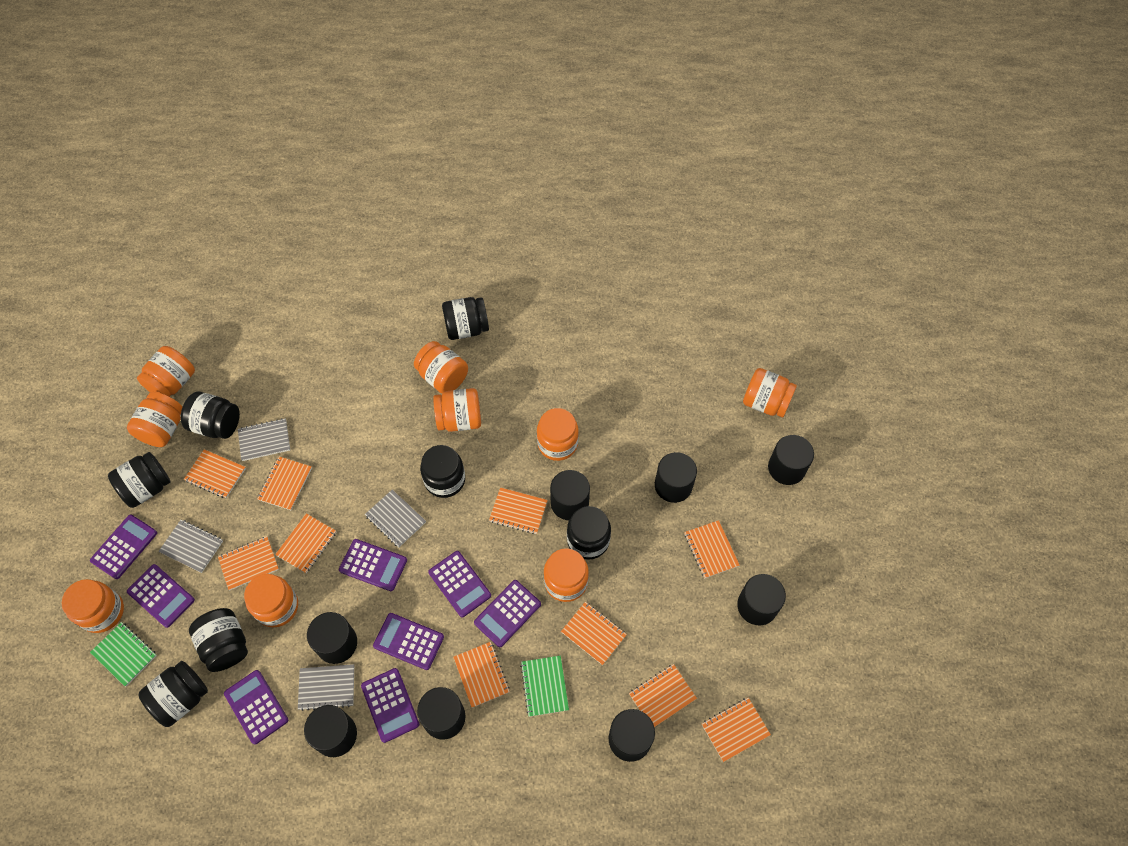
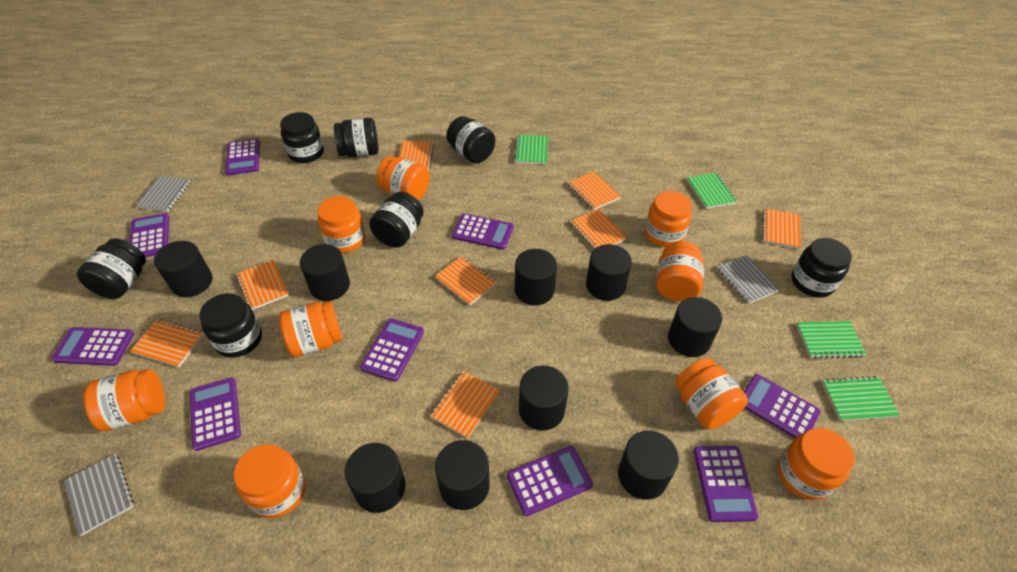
black cylinder: [304,705,357,757] [307,612,357,664] [417,687,466,740] [550,470,590,520] [609,709,655,762] [655,452,697,503] [737,574,786,626] [768,435,814,485] = 8 -> [154,241,213,297] [300,244,350,301] [345,443,405,513] [435,440,490,510] [515,249,557,305] [519,366,569,430] [586,244,632,301] [618,431,679,500] [668,297,722,357] = 9
green notebook: [90,622,157,686] [520,656,569,717] = 2 -> [514,135,548,164] [687,172,737,209] [797,321,867,359] [822,376,900,421] = 4
grey notebook: [158,520,223,573] [238,418,290,461] [298,664,354,711] [365,490,426,547] = 4 -> [64,454,134,536] [135,176,190,212] [717,255,781,304] = 3
orange notebook: [184,449,246,498] [218,536,279,590] [257,456,312,510] [275,514,336,573] [453,642,510,708] [489,487,548,534] [561,602,627,665] [629,664,697,727] [684,520,740,578] [702,698,771,762] = 10 -> [130,319,204,367] [236,260,289,310] [399,141,434,171] [430,371,500,438] [435,256,497,305] [568,171,621,210] [570,209,627,249] [762,208,801,249] = 8
purple calculator: [90,514,157,579] [127,564,195,628] [224,670,288,745] [339,539,407,591] [361,668,419,743] [373,613,444,670] [428,551,491,617] [474,580,541,647] = 8 -> [51,327,134,366] [129,213,169,258] [190,377,241,451] [225,139,260,175] [360,318,424,382] [452,213,514,250] [507,446,593,516] [693,446,758,522] [744,374,821,438] = 9

